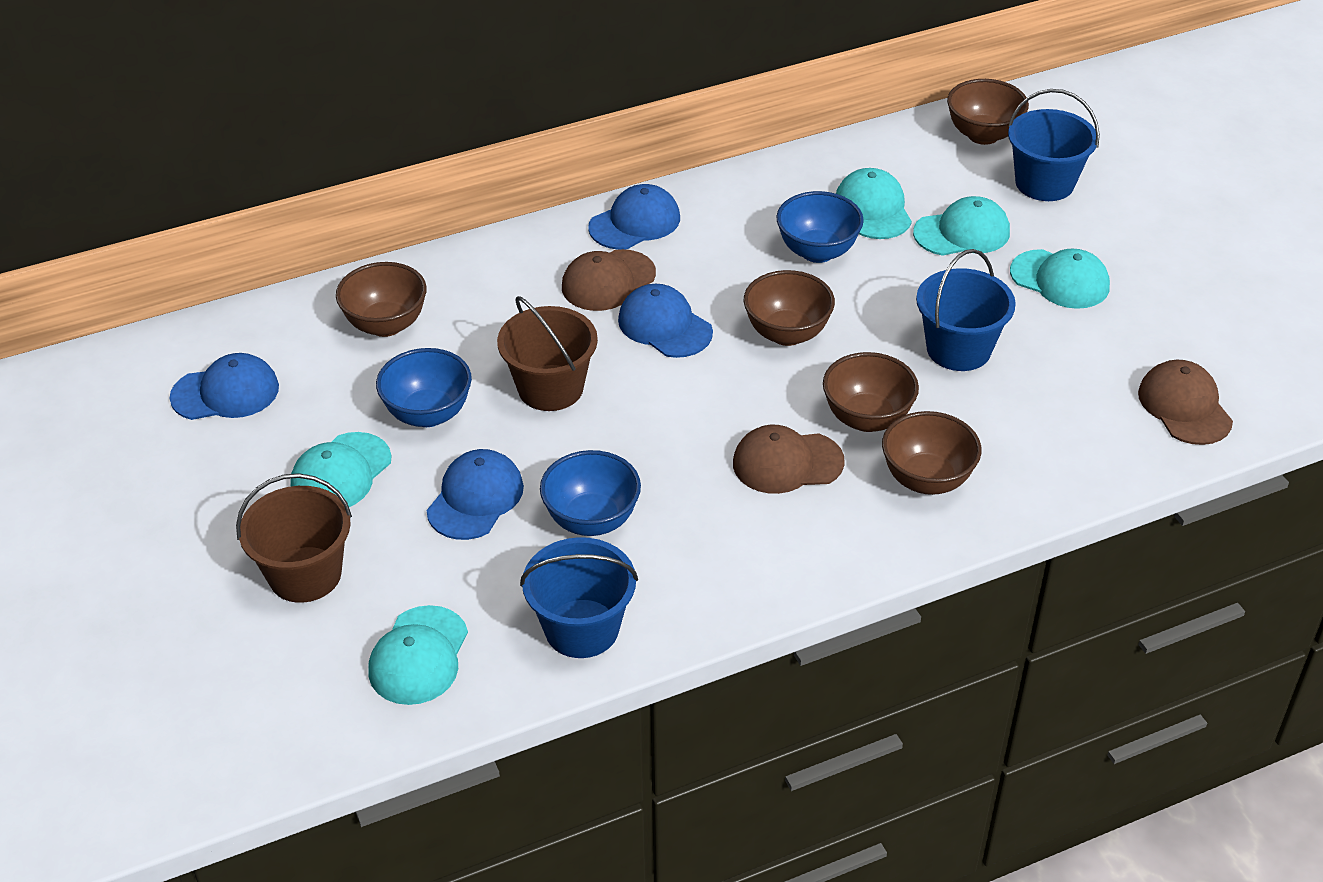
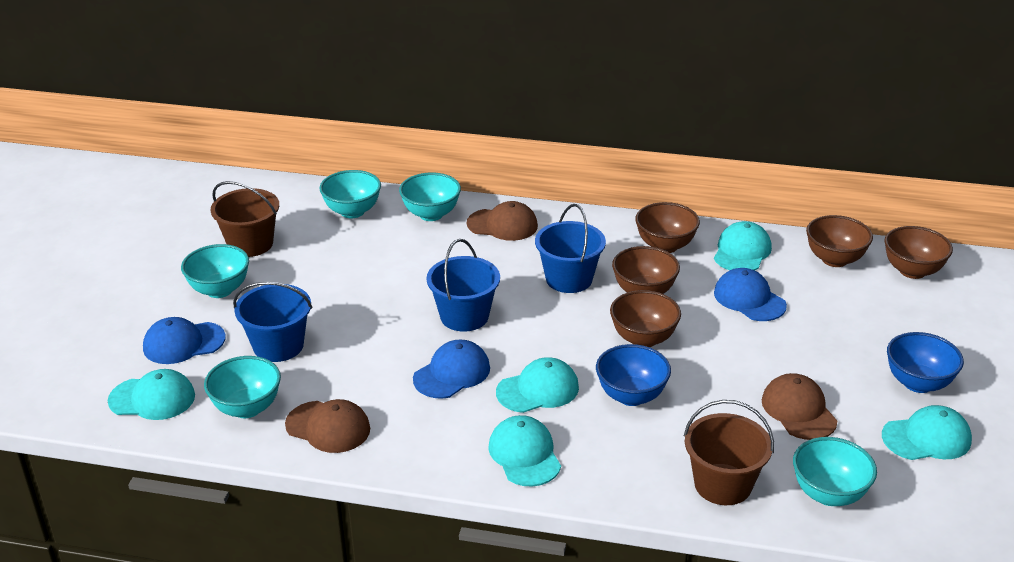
blue bowl: [376,348,472,427] [540,450,641,536] [776,191,864,263] = 3 -> [596,344,671,406] [887,332,964,393] = 2
blue cap: [169,353,279,420] [427,449,524,540] [588,184,680,250] [618,284,713,358] = 4 -> [143,317,226,364] [413,340,490,399] [714,268,787,321] = 3
turquoise bowl: none = 0 -> [181,244,249,298] [204,356,281,418] [319,170,381,218] [399,173,461,221] [793,437,877,506] = 5

